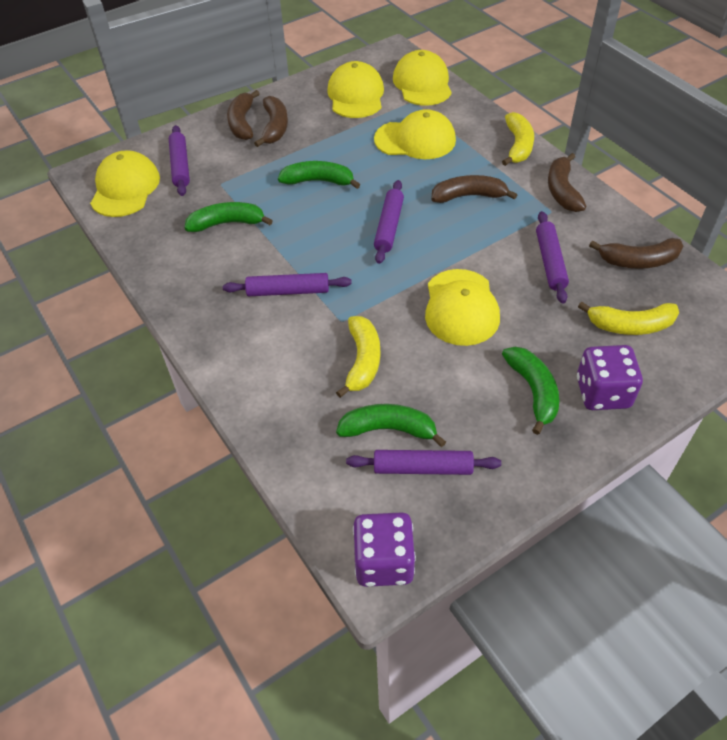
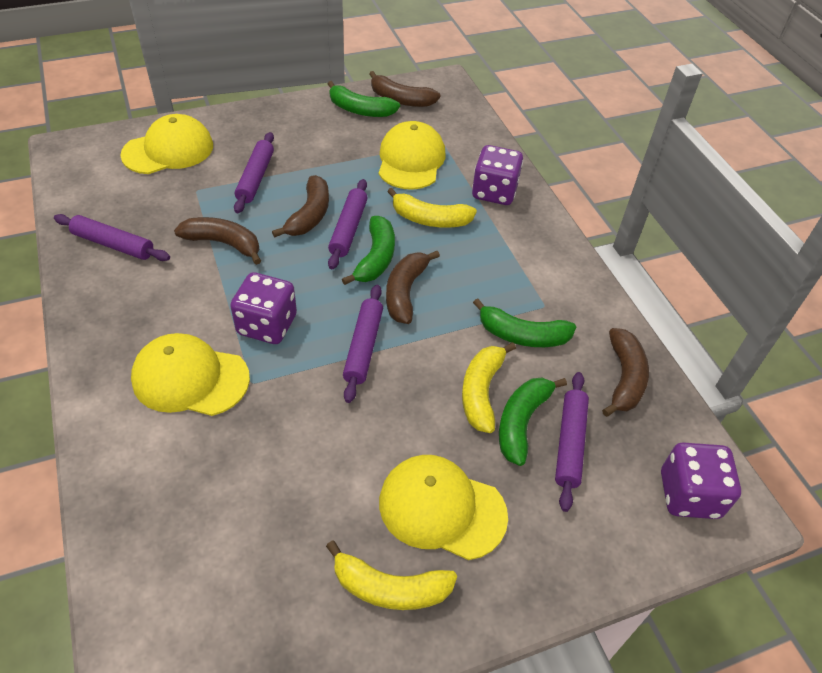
purple dice: [353,512,416,587] [577,345,643,410] = 2 -> [230,272,297,344] [472,145,523,205] [661,442,741,519] = 3
yellow cap: [90,151,160,217] [327,61,384,118] [374,109,456,159] [393,50,452,106] [425,269,500,346] = 5 -> [120,114,213,174] [131,333,250,416] [379,121,445,190] [379,455,508,560] = 4

